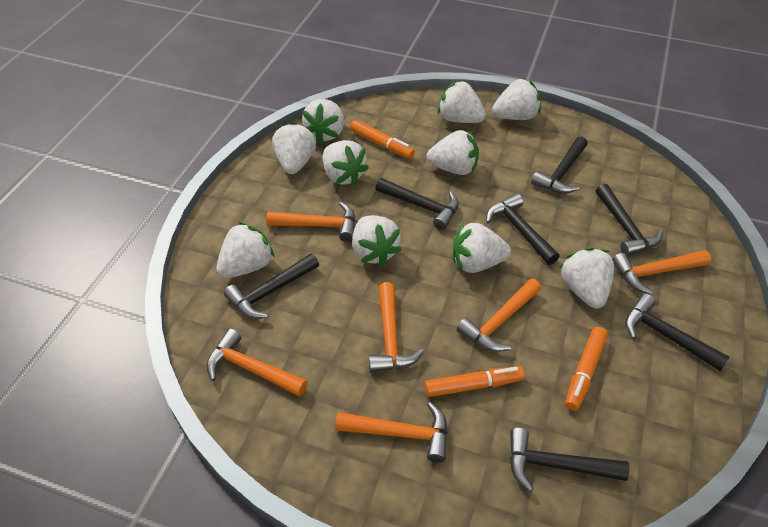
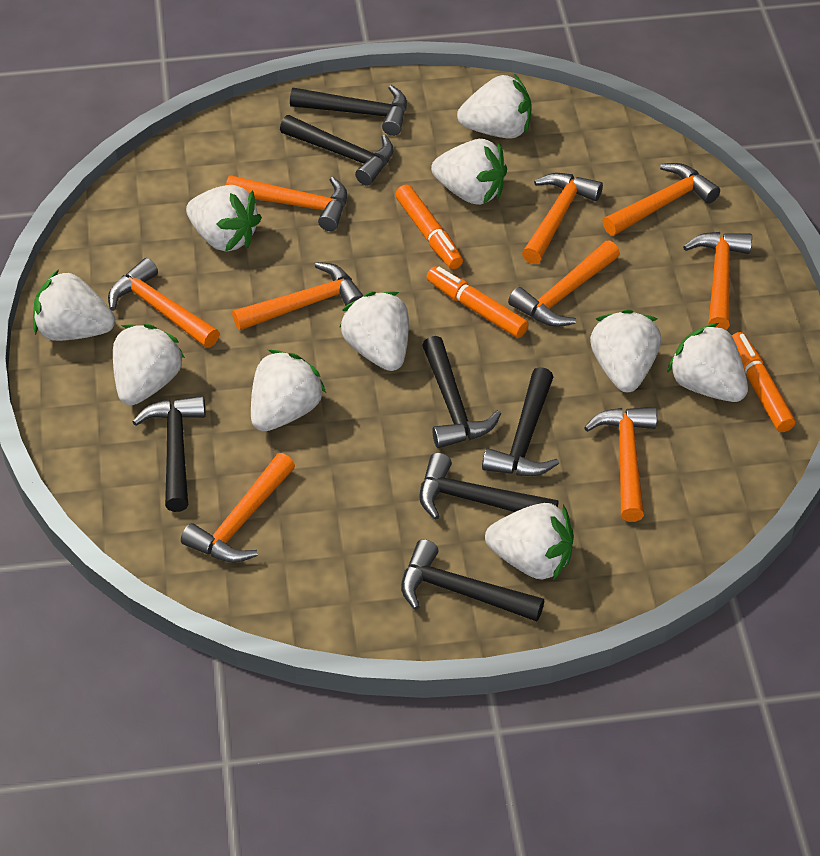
orange hammer: [206,329,308,397] [266,202,356,242] [335,402,448,462] [369,282,424,372] [457,278,541,352] [612,250,711,295] = 6 -> [108,258,220,348] [181,453,295,563] [226,175,347,231] [232,262,364,331] [508,241,620,327] [522,173,603,264] [584,407,657,522] [603,163,720,236] [683,232,752,330] = 9

